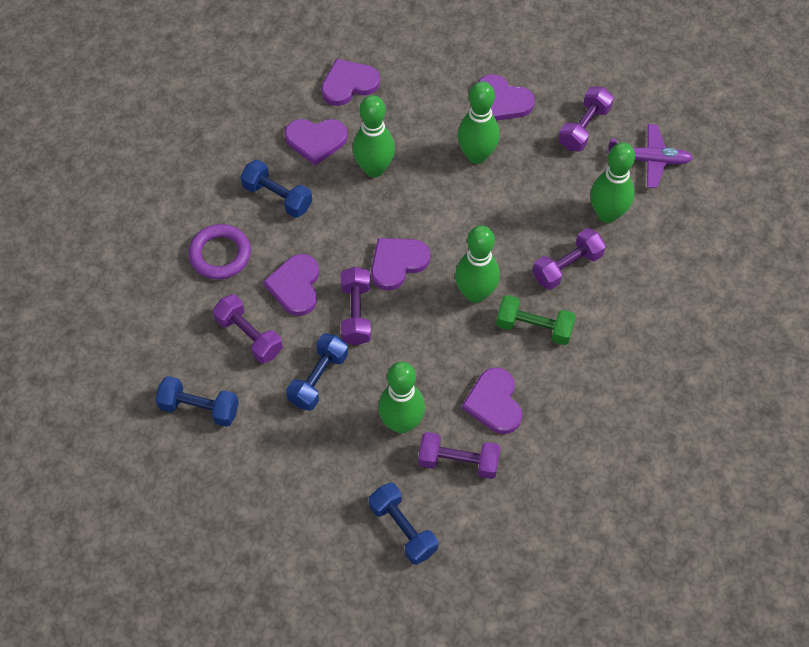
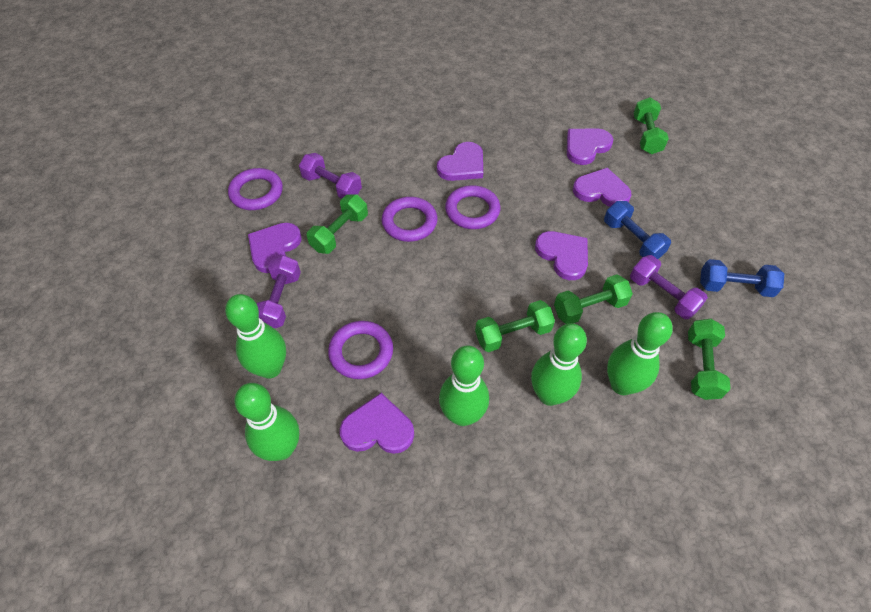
blue dumbbell: [155,376,239,427] [240,160,312,218] [286,333,348,411] [369,482,438,565] = 4 -> [604,201,671,259] [700,259,784,297] = 2
green dumbbell: [496,295,576,345] = 1 -> [307,194,368,254] [475,300,555,352] [554,274,633,324] [634,97,669,154] [688,319,731,400] = 5
purple dumbbell: [213,294,283,364] [341,267,371,345] [418,432,501,479] [533,228,606,290] [559,86,614,152] = 5 -> [256,255,301,328] [299,153,362,199] [630,255,708,319] = 3
purple plane: [607,124,693,188] = 1 -> none = 0
purple ring: [188,224,251,279] = 1 -> [228,168,283,210] [328,321,393,379] [382,197,438,242] [445,185,500,229] = 4

